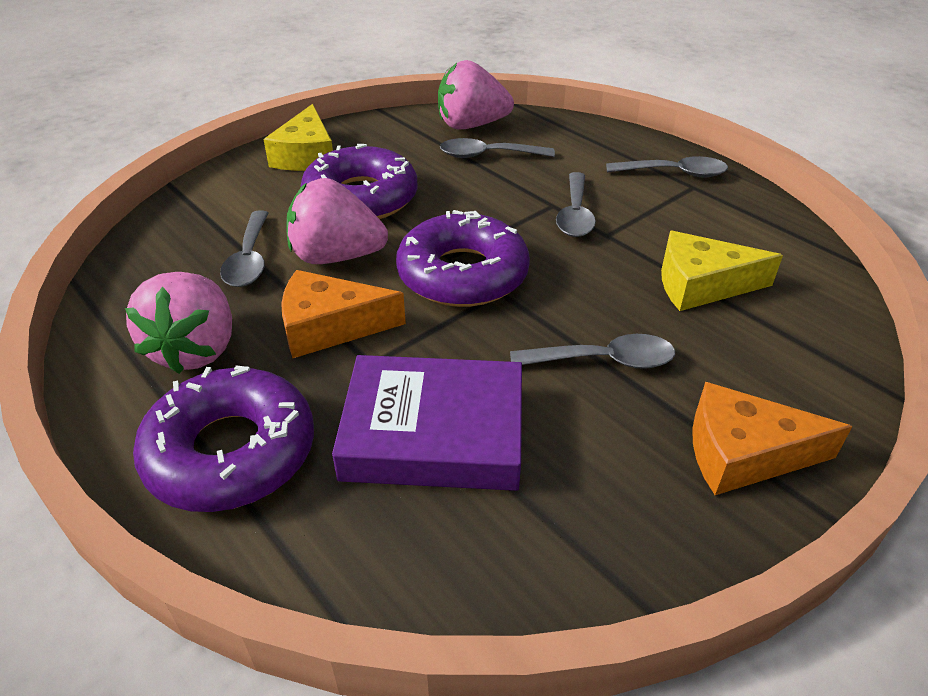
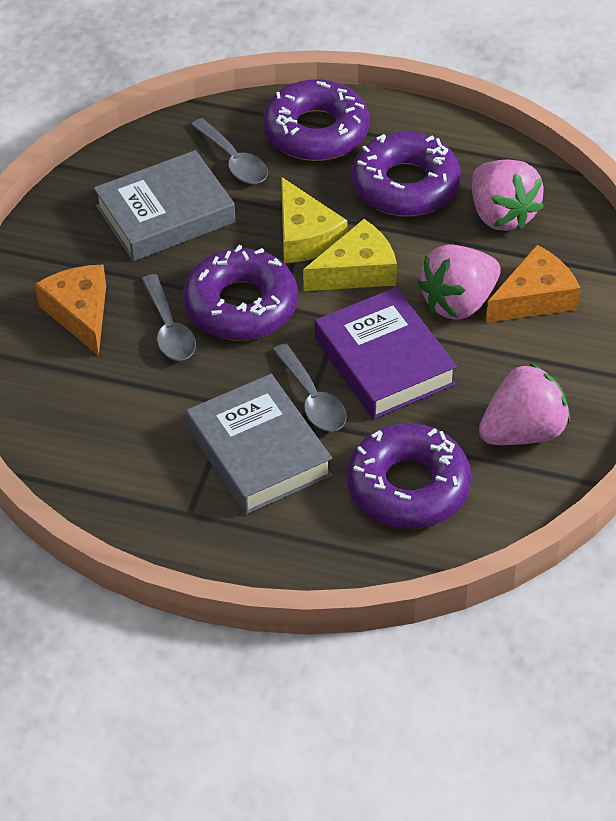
grey book: none = 0 -> [94,150,236,261] [186,374,332,514] = 2
grey spoon: [220,210,269,287] [440,138,555,158] [510,334,675,369] [556,172,596,237] [606,156,728,177] = 5 -> [141,274,196,361] [191,118,268,184] [273,343,347,432] = 3
purple donut: [133,366,314,512] [301,144,418,219] [396,210,530,307] = 3 -> [183,245,298,340] [263,79,369,161] [347,423,471,529] [352,132,461,216] = 4

